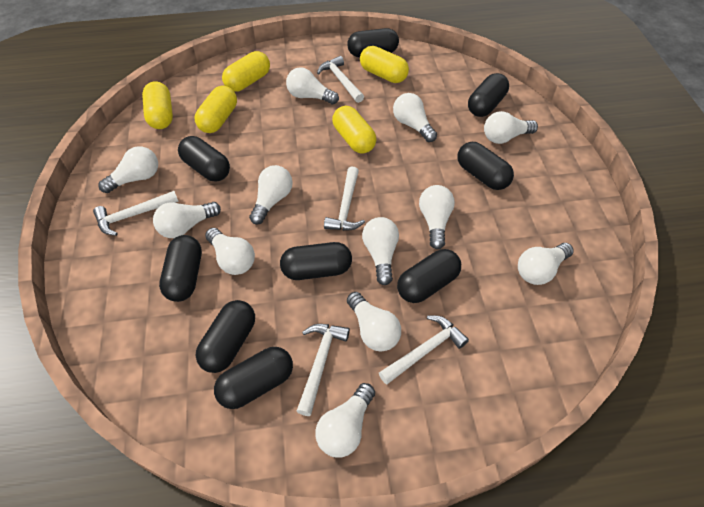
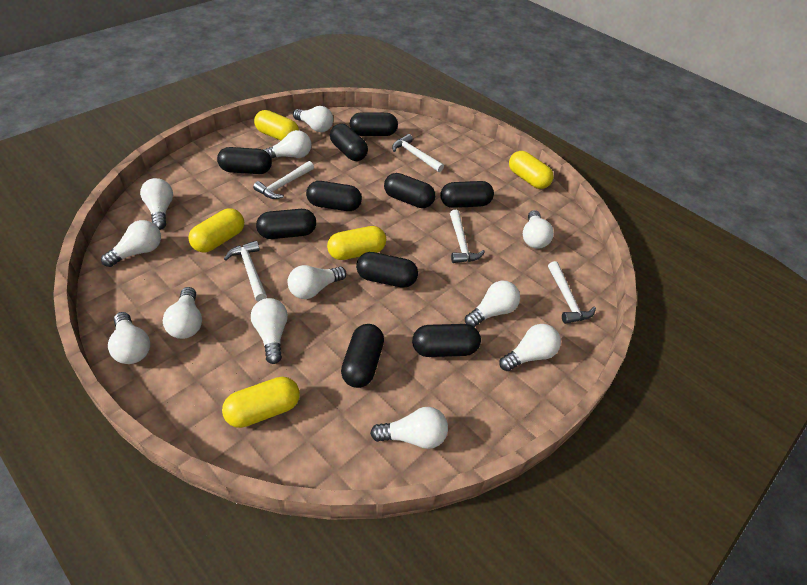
black capsule: [159,235,202,302] [178,136,230,181] [196,300,255,373] [214,347,293,409] [280,242,352,280] [347,28,399,57] [397,249,461,303] [457,142,514,190] [468,73,509,117] = 9 -> [217,147,272,174] [256,209,316,239] [306,181,362,211] [330,124,368,161] [341,324,384,388] [350,112,398,136] [356,252,418,288] [384,173,435,208] [412,324,481,357] [440,181,494,208] = 10

